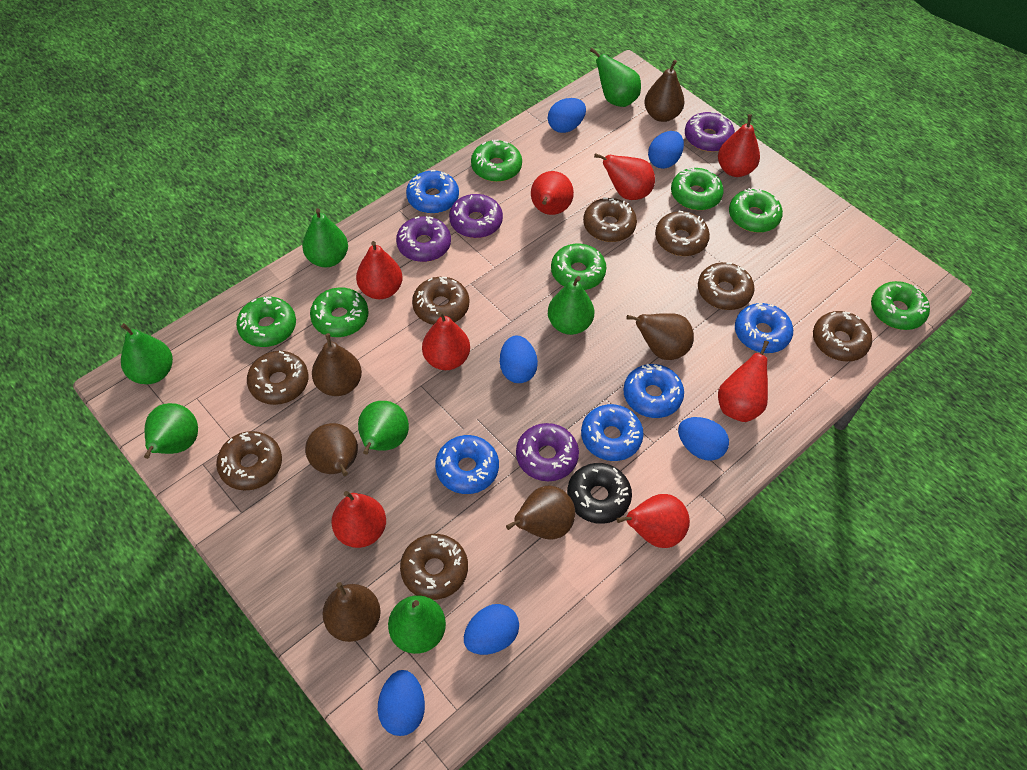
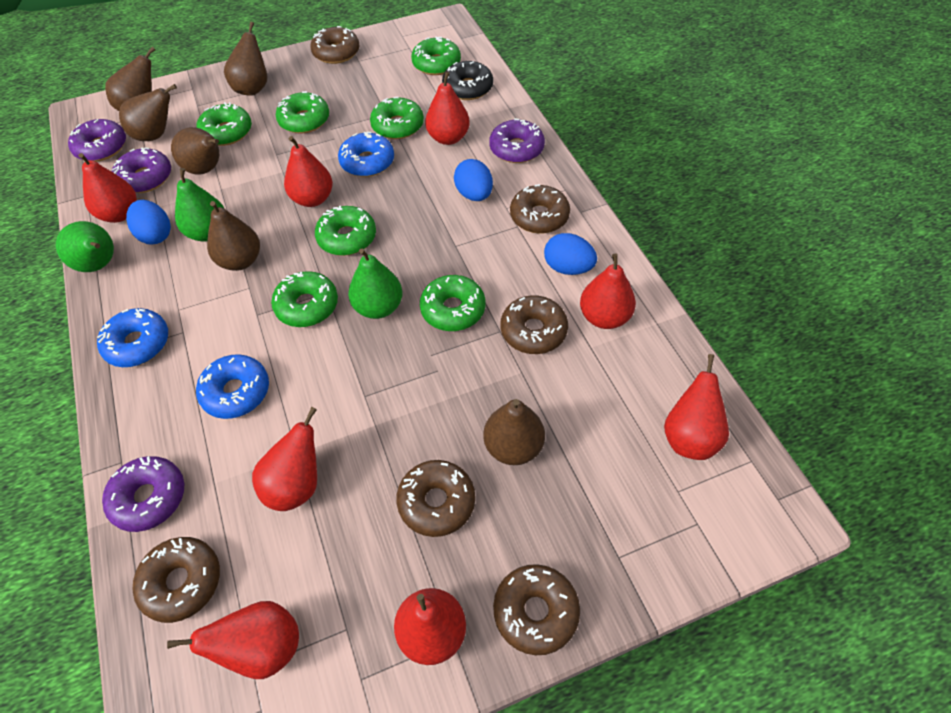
blue donut: [406,170,459,214] [435,435,499,494] [581,404,644,461] [623,364,684,418] [735,303,793,353] = 5 -> [97,308,168,367] [196,354,269,419] [338,132,394,177] = 3
blue egg: [378,670,425,736] [464,604,519,655] [500,335,538,383] [548,98,586,133] [648,131,684,169] [678,417,729,461] = 6 -> [126,200,171,245] [454,159,493,201] [544,233,597,275] = 3
brown donut: [216,431,282,491] [247,351,308,405] [400,534,468,600] [412,277,469,325] [583,198,637,242] [655,211,710,256] [698,262,755,310] [813,311,872,361] = 8 -> [133,537,220,623] [310,26,359,64] [396,460,475,537] [493,564,580,655] [500,295,568,354] [510,184,570,234] = 6
green pear: [121,323,173,384] [144,403,198,459] [302,208,348,267] [358,401,409,455] [388,595,446,654] [548,276,594,335] [590,48,641,107] = 7 -> [56,221,114,272] [175,168,225,242] [348,249,403,319] = 3

